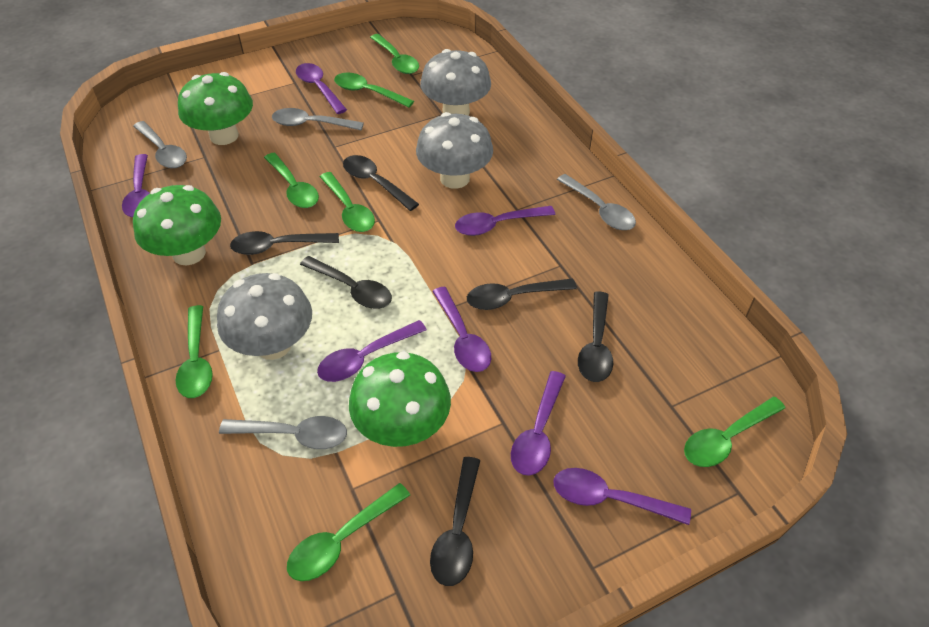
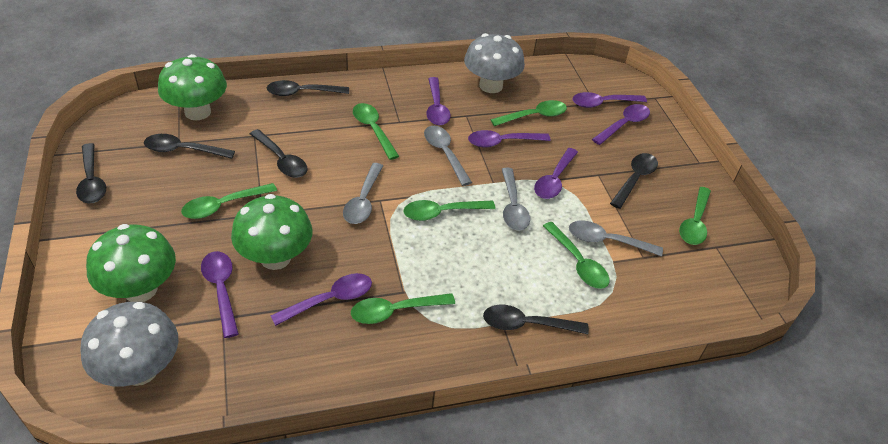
grey mushroom: [217,273,312,360] [416,112,493,189] [421,49,491,116] = 3 -> [80,302,178,386] [464,33,525,93] = 2

